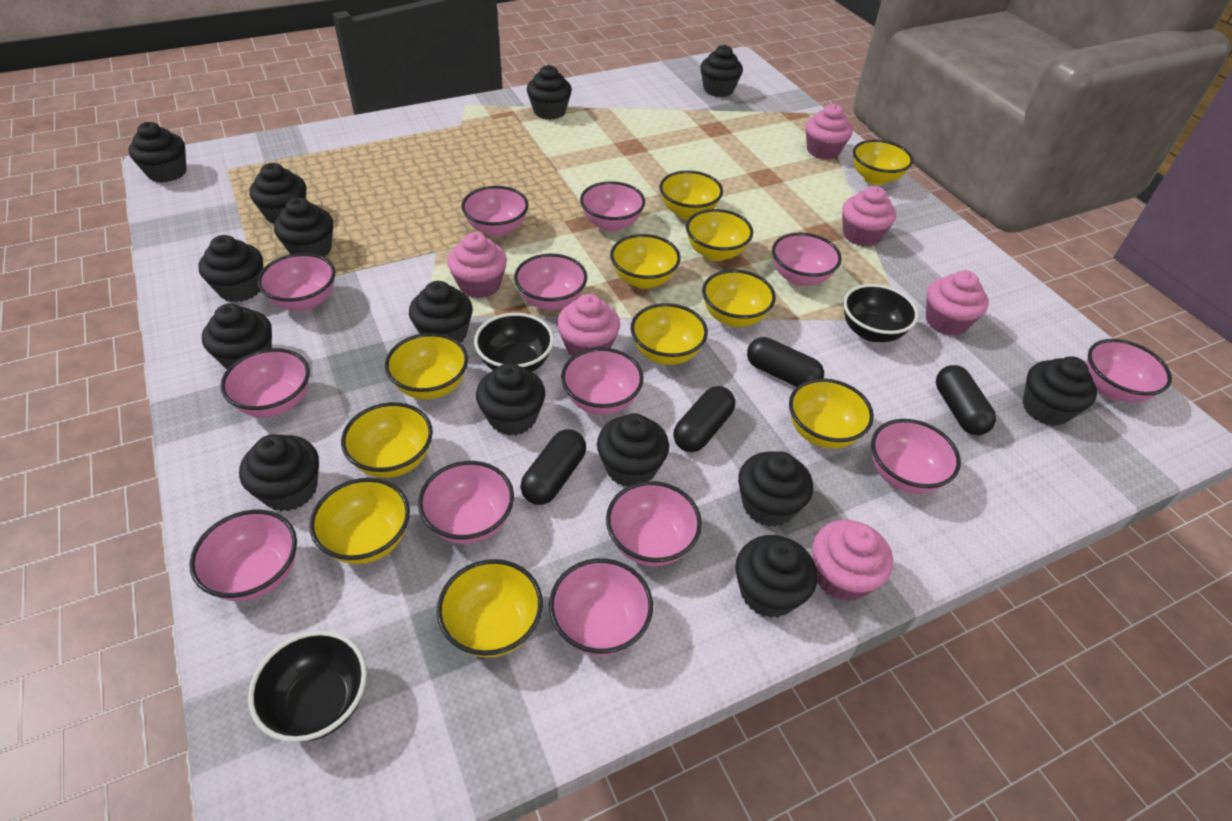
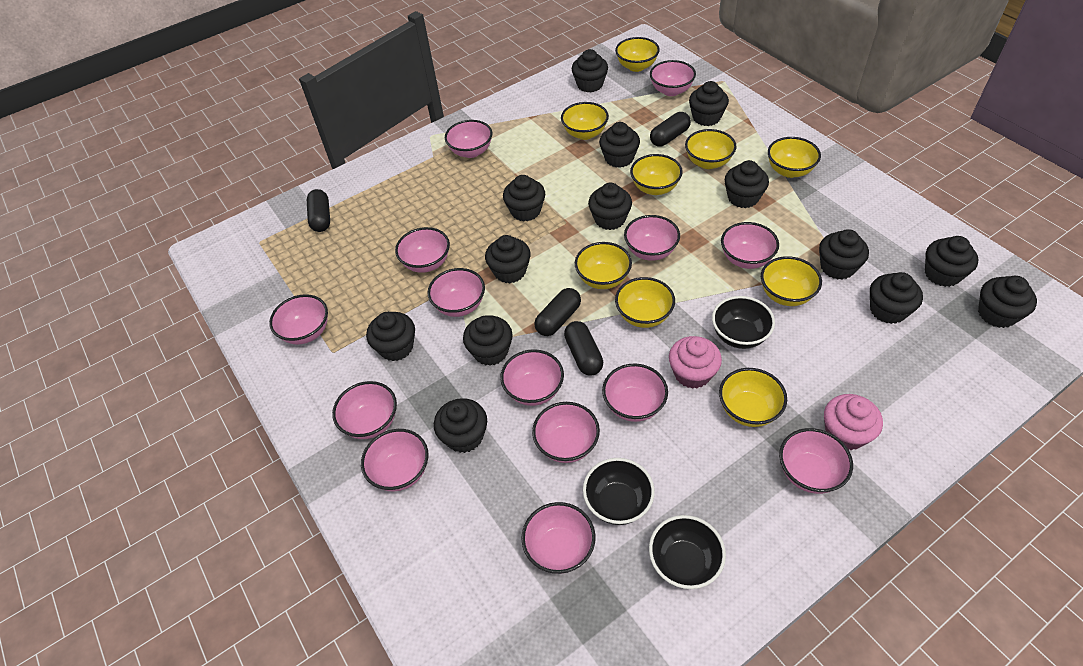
pink bowl: [189,509,297,601] [220,348,310,417] [257,253,335,311] [418,461,514,544] [461,186,529,237] [514,254,587,310] [549,558,653,656] [561,347,644,415] [580,181,645,232] [606,481,702,566] [772,233,842,286] [871,419,961,494] [1087,339,1172,402] = 13 -> [269,294,328,345] [332,381,397,439] [361,429,429,491] [395,227,450,273] [427,268,485,317] [445,120,492,158] [500,349,564,406] [521,502,595,574] [532,402,600,463] [602,364,668,422] [624,215,680,261] [650,60,696,96] [721,222,779,269] [779,428,853,494] = 14
pink cupcake: [447,232,507,298] [557,294,620,356] [806,104,853,160] [812,520,893,601] [842,186,896,247] [926,270,989,336] = 6 -> [669,336,722,389] [824,394,883,451] = 2
yellow bowl: [309,478,410,564] [341,402,433,478] [385,333,468,399] [437,559,543,658] [610,234,681,289] [631,303,708,365] [660,171,723,219] [686,209,753,261] [702,269,776,327] [789,378,874,449] [853,140,913,185] = 11 -> [561,102,609,140] [575,242,632,289] [615,37,660,72] [615,277,675,328] [630,154,683,195] [685,129,737,169] [719,368,787,427] [761,256,822,306] [768,137,821,178] = 9

